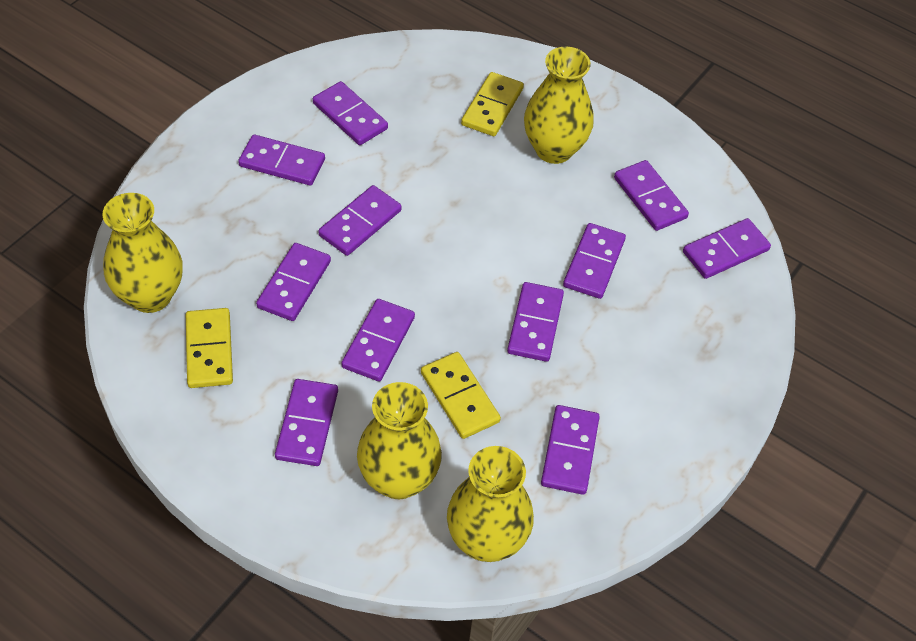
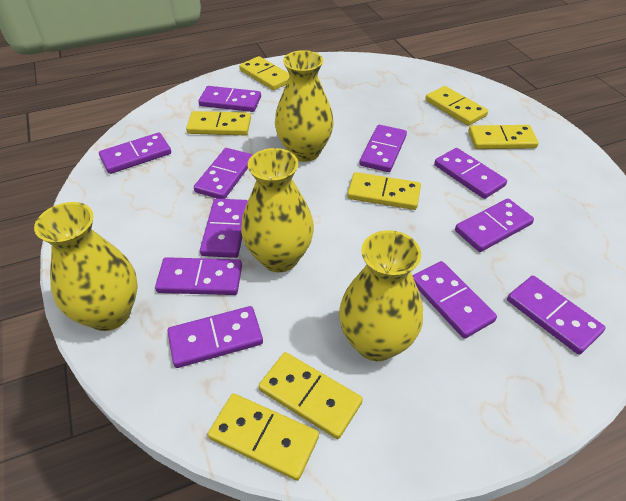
yellow domino: [186,308,233,388] [421,352,501,439] [461,72,524,136] = 3 -> [186,111,251,135] [208,393,319,481] [239,56,289,90] [258,352,363,439] [347,172,421,210] [425,86,488,126] [468,125,539,149] = 7

